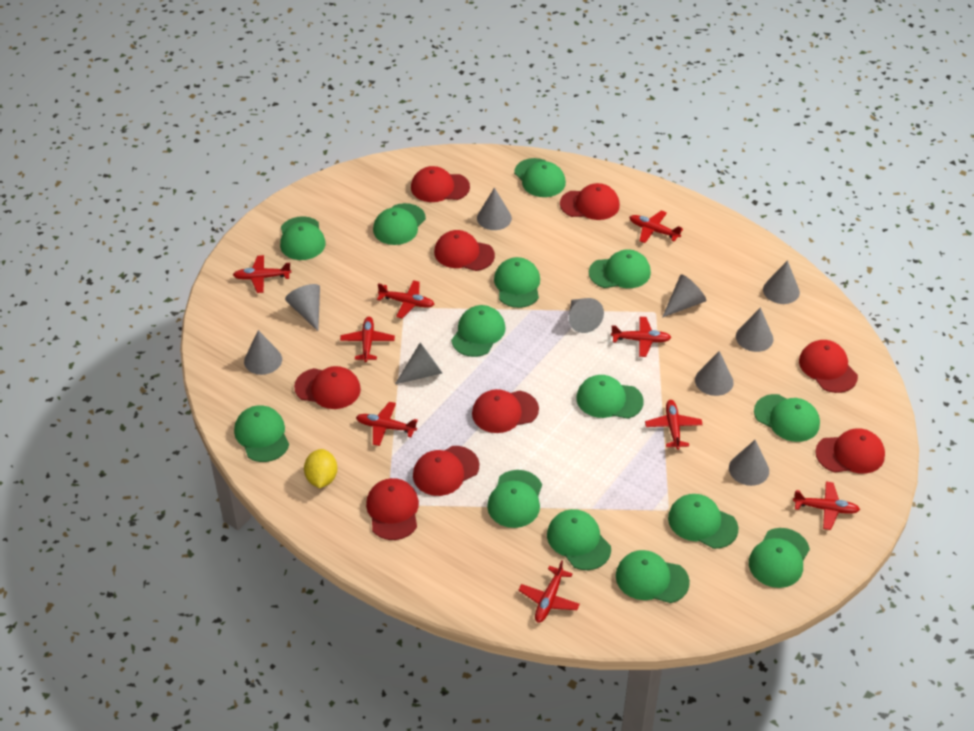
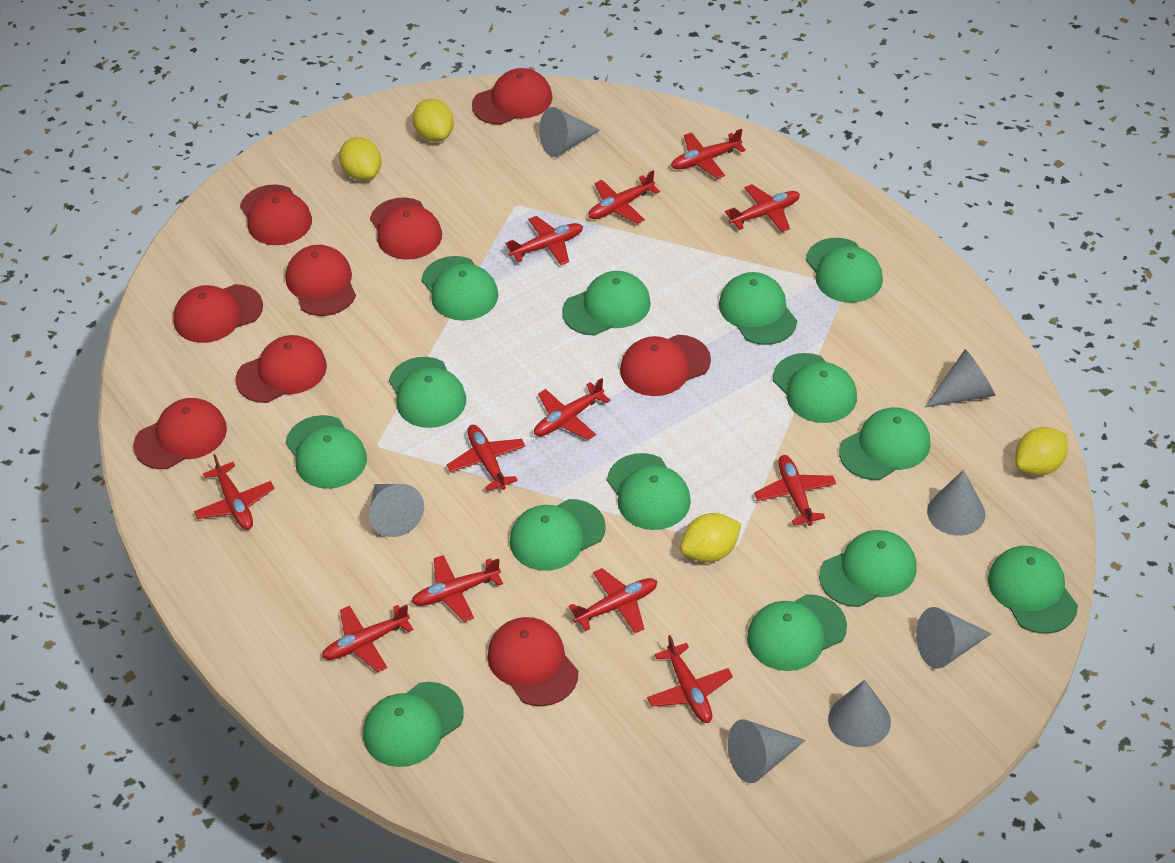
grey cone: [244,330,282,375] [285,284,320,331] [395,343,442,384] [477,187,512,230] [569,298,604,333] [662,274,706,318] [695,351,734,396] [729,440,769,486] [736,307,773,352] [763,260,800,304] = 10 -> [369,484,424,537] [539,107,600,157] [728,719,806,783] [828,680,891,747] [916,607,992,669] [925,349,995,407] [927,470,985,536] = 7
red plane: [233,255,291,293] [340,317,395,362] [356,402,418,446] [377,280,434,319] [519,560,580,623] [611,317,672,357] [629,210,683,243] [645,400,703,450] [793,481,860,530] = 9 -> [194,454,275,530] [322,604,413,672] [412,555,503,622] [447,425,526,491] [505,216,583,265] [534,378,611,440] [569,568,657,633] [588,170,660,224] [647,635,733,723] [671,129,746,179] [725,184,800,232] [754,455,836,526] = 12
yellow lemon: [304,449,337,488] = 1 -> [339,137,381,181] [412,99,454,142] [680,513,741,562] [1015,427,1068,476] = 4

